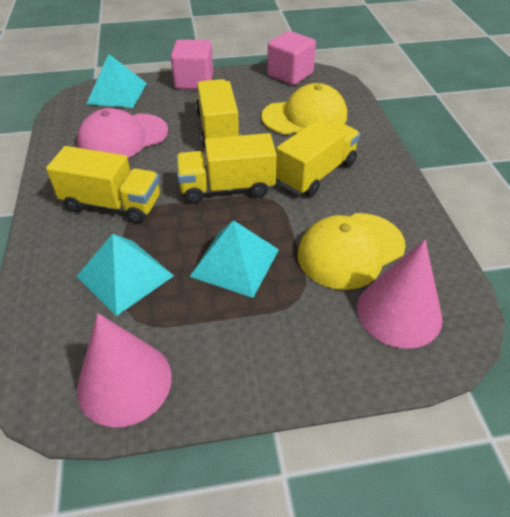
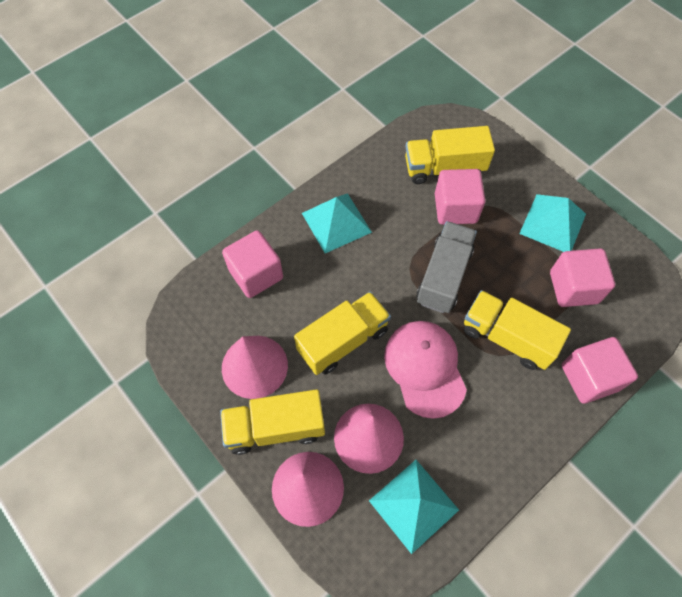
grey truck: none = 0 -> [416,221,477,313] = 1
pink cone: [77,313,172,427] [357,239,443,349] = 2 -> [222,336,288,399] [272,452,344,527] [334,404,404,474] = 3
pink cube: [171,39,213,90] [267,31,316,85] = 2 -> [222,230,283,298] [435,169,485,225] [550,248,615,307] [562,337,638,404] = 4
yellow cap: [261,83,347,134] [298,213,406,290] = 2 -> none = 0

